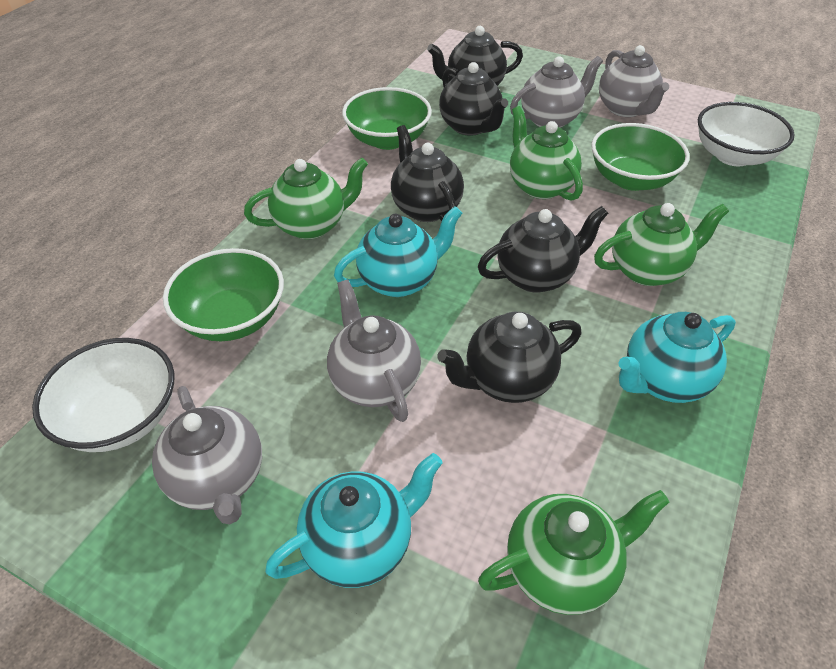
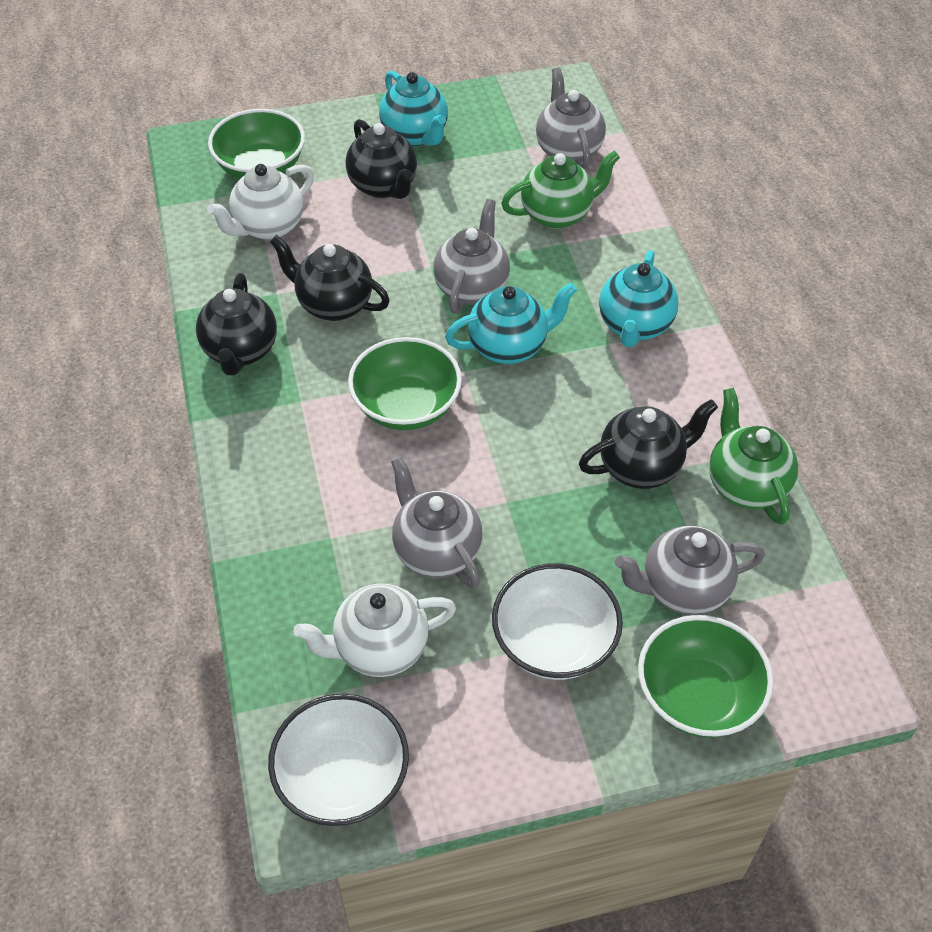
black teapot: [391,125,464,222] [427,26,523,86] [438,311,581,403] [439,62,508,136] [478,206,609,293] = 5 -> [196,273,277,375] [270,235,390,321] [346,119,417,199] [579,399,718,489] = 4
green teapot: [244,158,368,239] [478,490,669,615] [510,106,583,201] [594,203,729,286] = 4 -> [501,151,620,229] [709,388,798,525] = 2
white teapot: none = 0 -> [207,164,314,240] [293,584,456,677] = 2

